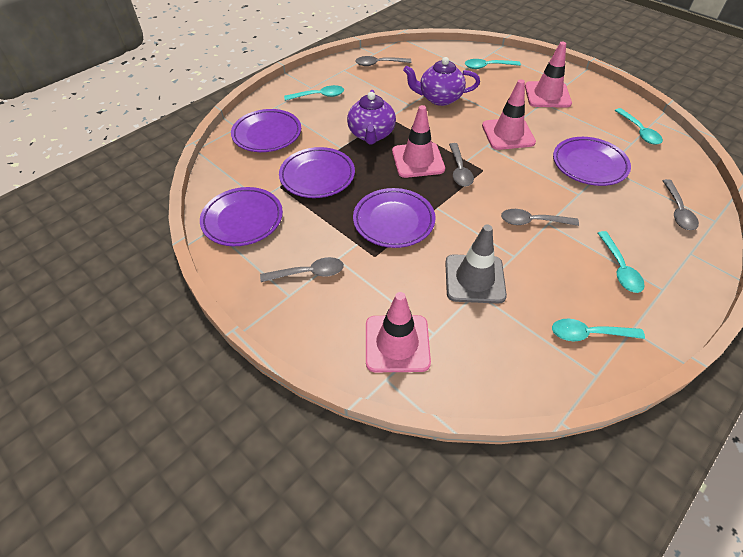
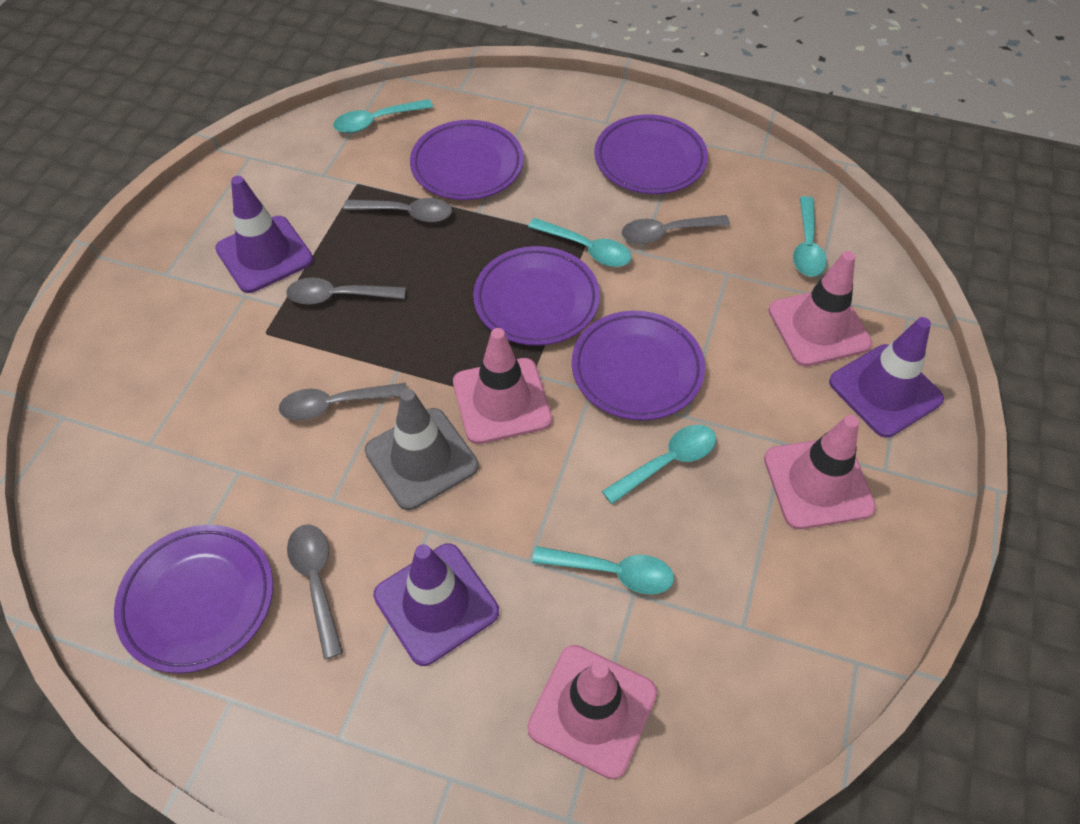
purple teapot: [347,90,396,144] [403,57,480,106] = 2 -> none = 0
purple traffic cone: none = 0 -> [215,176,313,293] [373,544,499,666] [829,317,944,438] = 3

